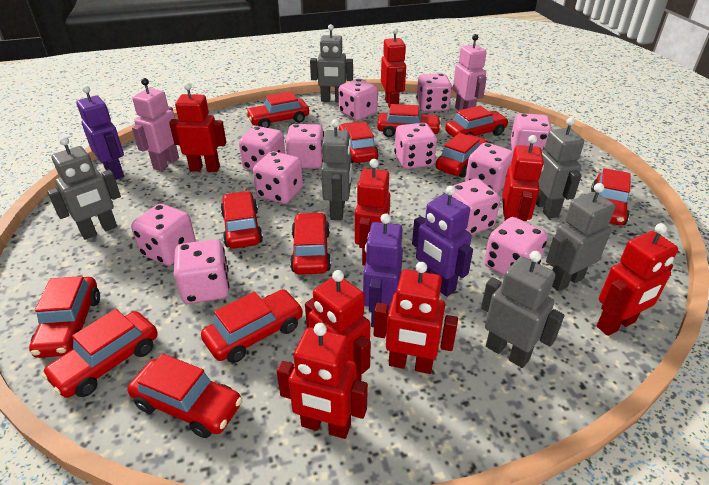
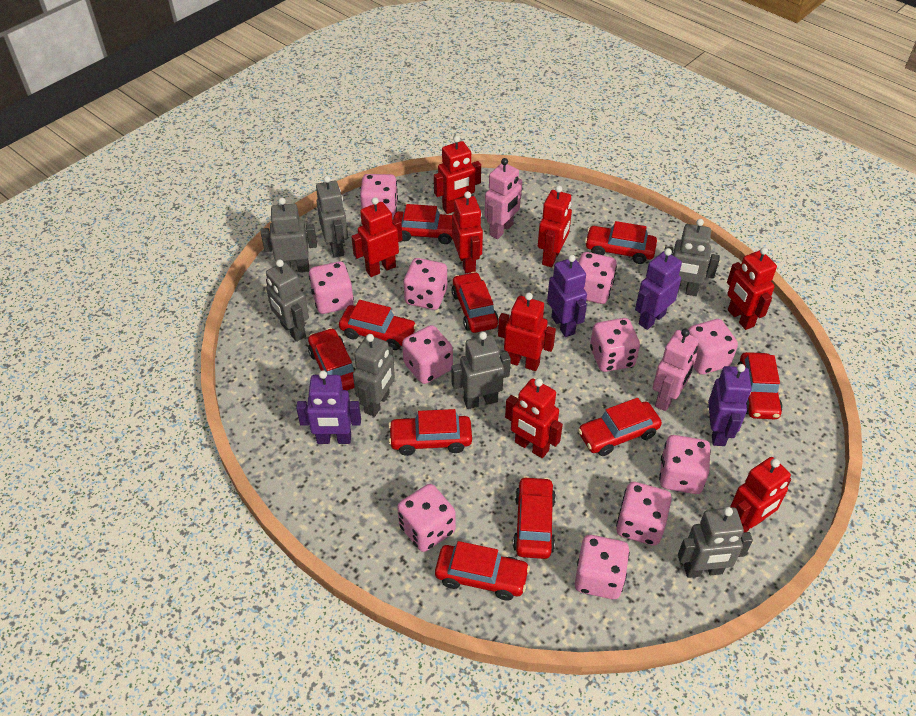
grey robot: [47,137,121,239] [310,24,353,102] [321,119,352,220] [481,251,564,368] [536,118,584,219] [546,183,616,291] = 6 -> [261,198,317,272] [266,260,309,342] [316,176,348,258] [353,334,395,417] [451,332,511,409] [665,219,720,296] [678,507,753,578] = 7
pink dice: [131,204,196,266] [174,239,229,304] [239,126,285,171] [253,151,303,204] [285,124,324,169] [339,79,378,120] [394,123,437,169] [416,74,452,112] [452,179,500,235] [465,143,514,193] [484,217,548,276] [510,113,552,152] = 12 -> [309,262,354,314] [360,174,398,218] [397,484,456,552] [402,325,453,384] [403,258,447,310] [575,535,630,599] [578,252,617,304] [590,318,640,372] [616,482,672,546] [659,435,711,494] [688,319,738,375] = 11
purple robot: [76,86,124,180] [363,213,403,327] [412,186,473,297] = 3 -> [296,370,361,444] [547,255,587,337] [635,248,682,330] [708,364,752,446] = 4
red car: [29,276,100,358] [42,309,158,398] [127,354,242,438] [201,289,304,363] [220,191,263,249] [246,91,309,128] [290,212,331,275] [339,122,379,163] [377,104,441,137] [436,133,489,178] [445,105,509,137] [591,168,631,225] = 12 -> [308,328,356,390] [339,300,417,350] [388,409,472,456] [393,204,452,244] [435,541,530,601] [452,272,499,333] [513,476,556,559] [578,398,662,456] [585,221,657,264] [737,352,783,419] = 10

